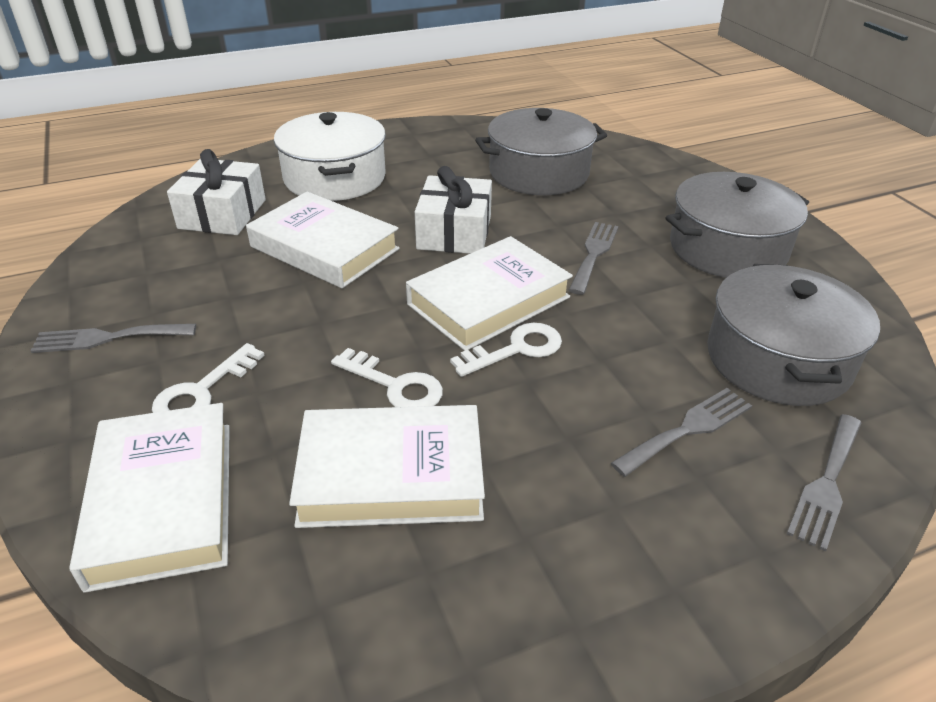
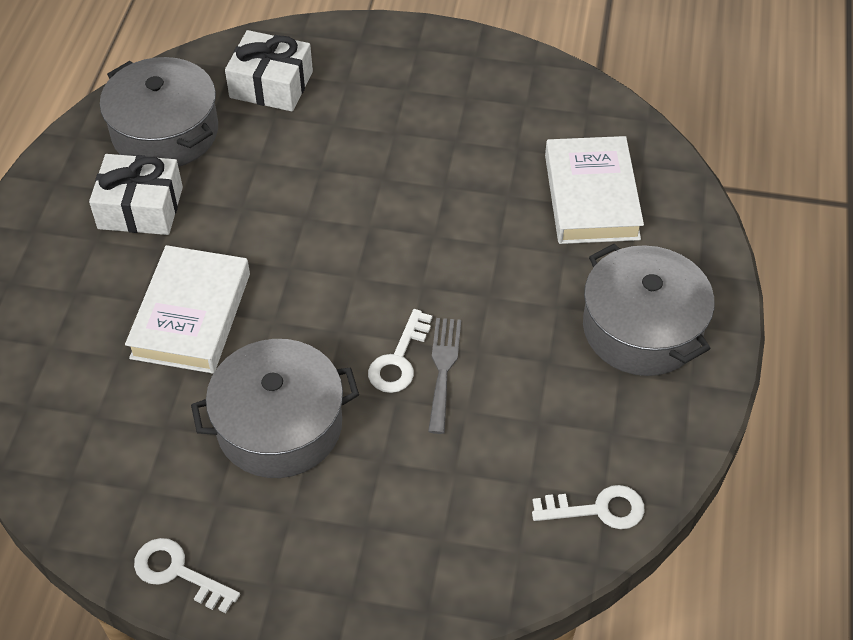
grey fork: [30,324,196,353] [569,222,618,295] [611,388,752,477] [787,414,861,551] = 4 -> [428,318,461,434] = 1
white book: [69,403,230,593] [246,192,400,288] [289,405,485,528] [406,236,573,351] = 4 -> [125,245,250,374] [545,136,644,244] = 2
white pot: [274,112,386,201] = 1 -> none = 0

